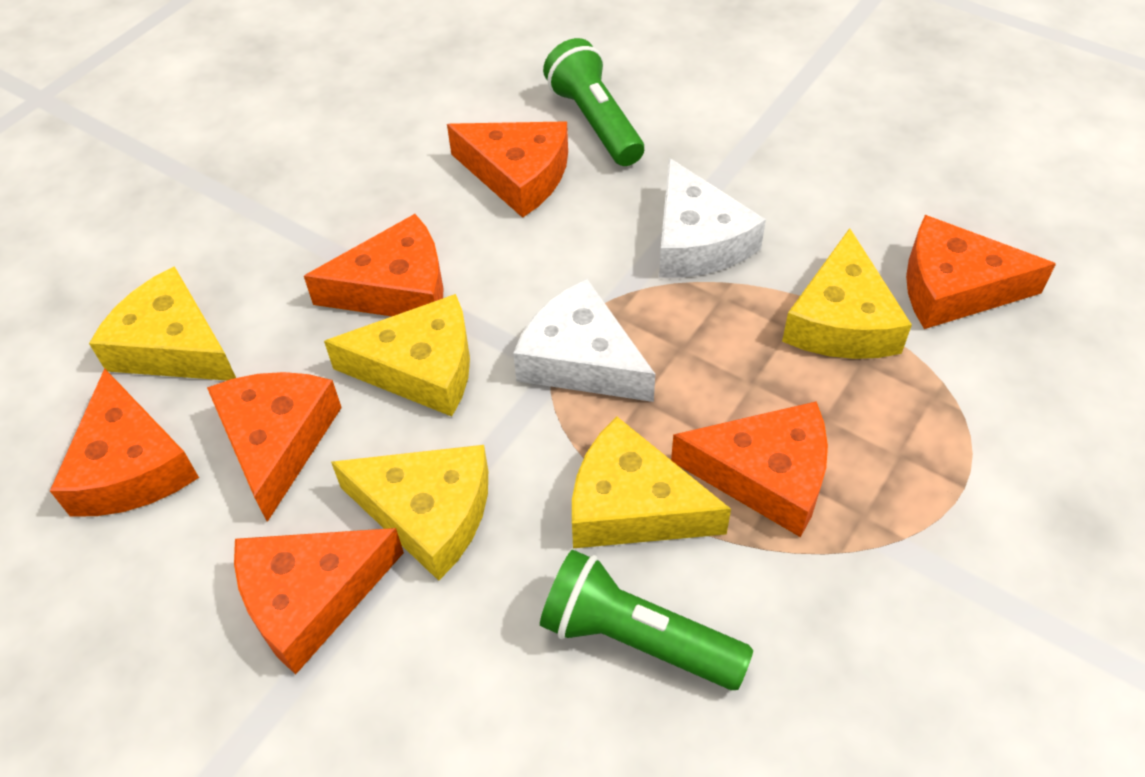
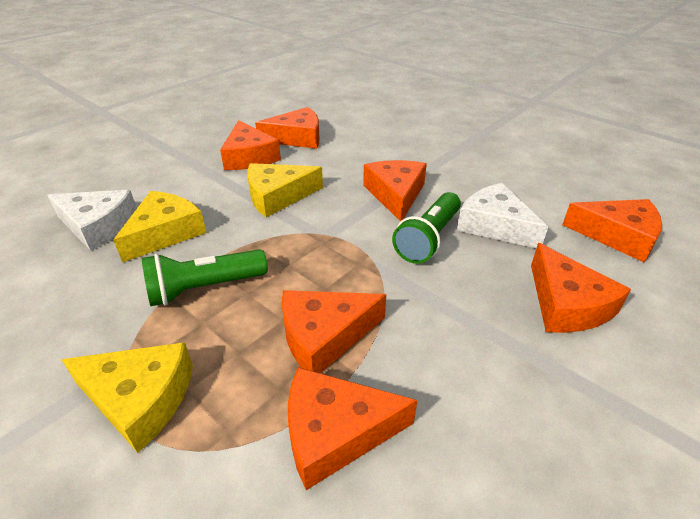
yellow cheese: [89,266,236,381] [324,294,470,417] [331,445,488,581] [572,417,731,548] [782,228,912,359] = 5 -> [61,342,193,453] [114,191,206,262] [247,163,323,217] = 3

